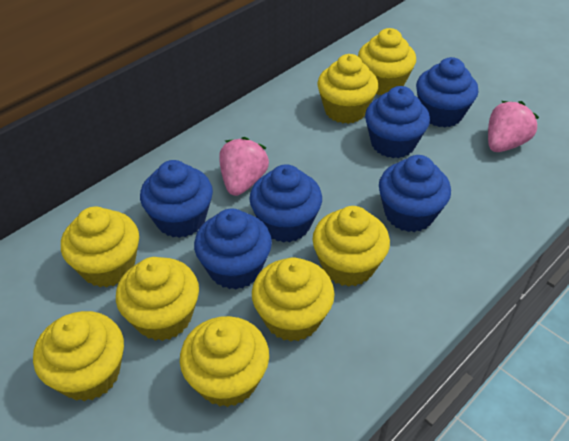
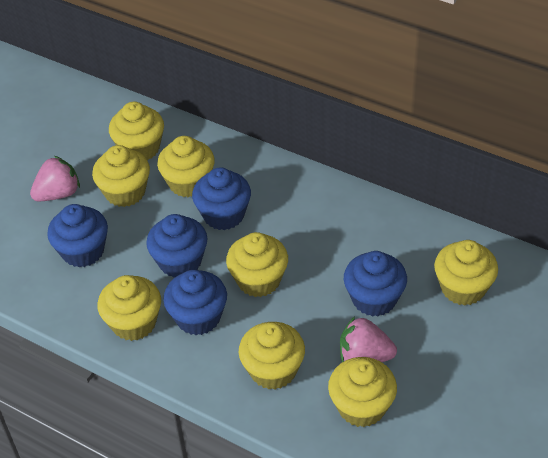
blue cupcake: [140,160,213,238] [194,208,272,289] [250,164,322,243] [365,86,430,158] [379,155,451,232] [416,57,478,128] = 6 -> [47,204,108,267] [146,214,207,278] [163,270,227,335] [192,167,251,230] [344,251,407,317] = 5

